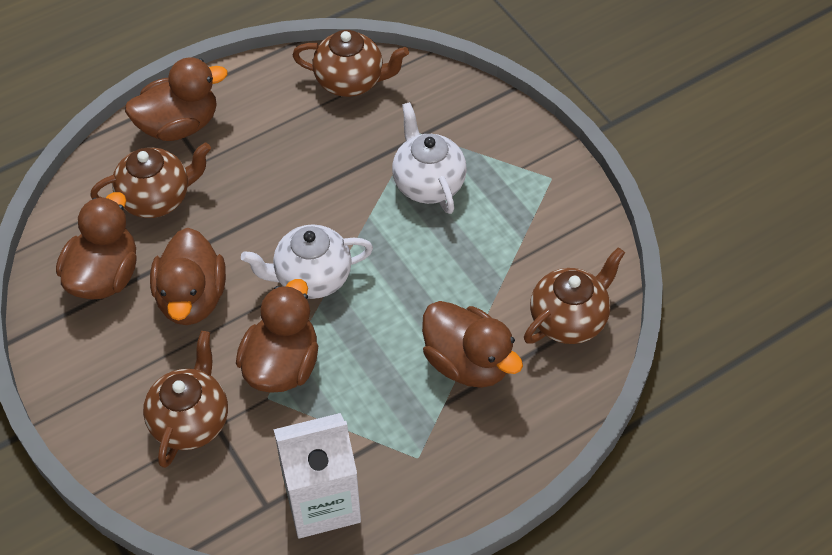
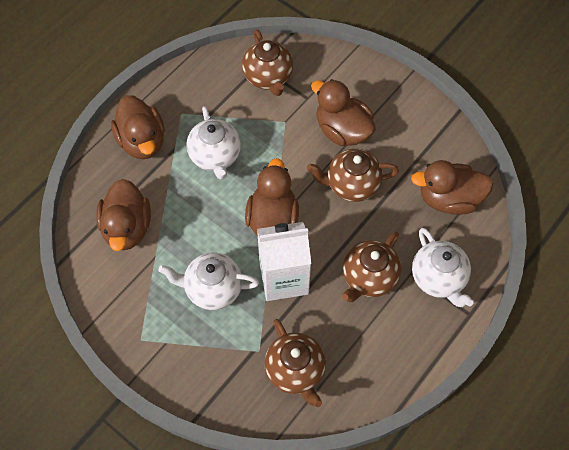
white teapot: [241,224,373,299] [392,102,467,214] = 2 -> [158,252,259,310] [186,106,241,180] [412,228,474,307] = 3

